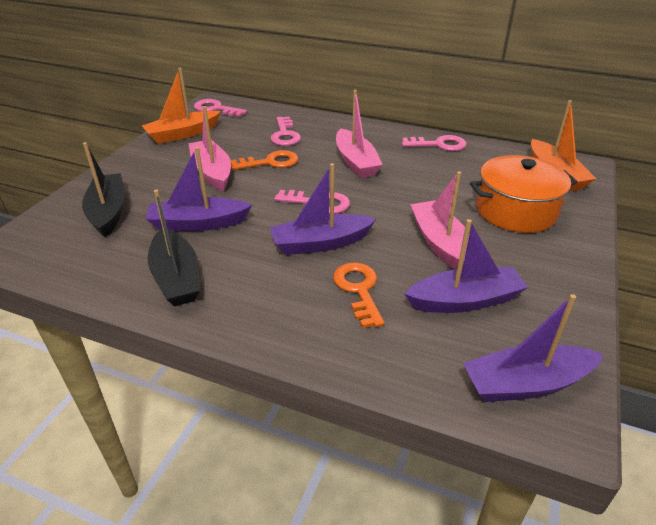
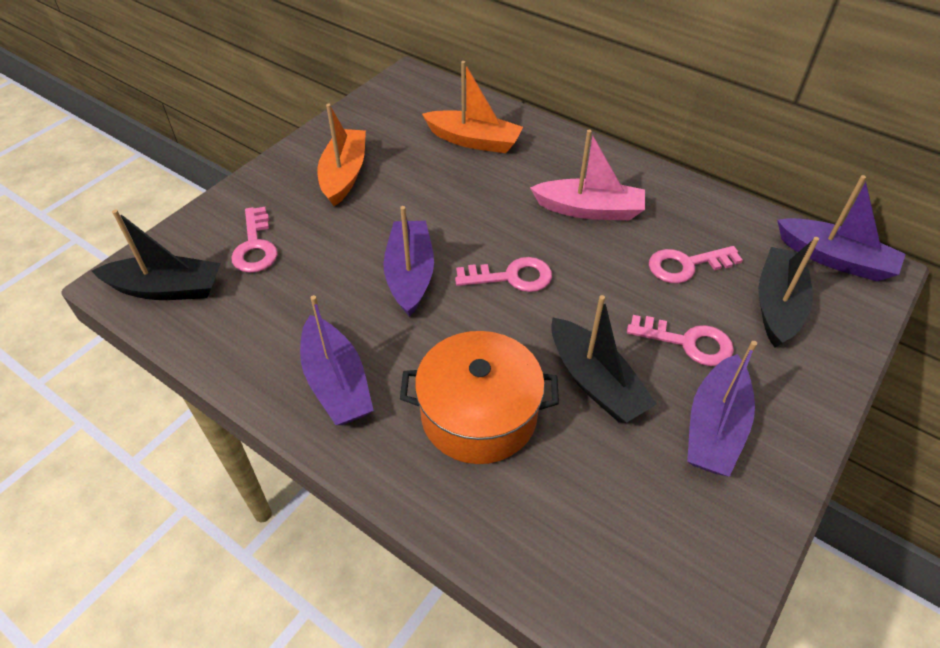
black boat: [82,142,125,238] [148,190,200,306] = 2 -> [92,209,221,300] [551,295,657,423] [758,237,819,348] = 3
orange key: [231,150,298,170] [333,262,384,328] = 2 -> none = 0
pink boat: [189,106,231,191] [336,90,383,178] [410,171,469,269] = 3 -> [530,130,645,220] = 1

